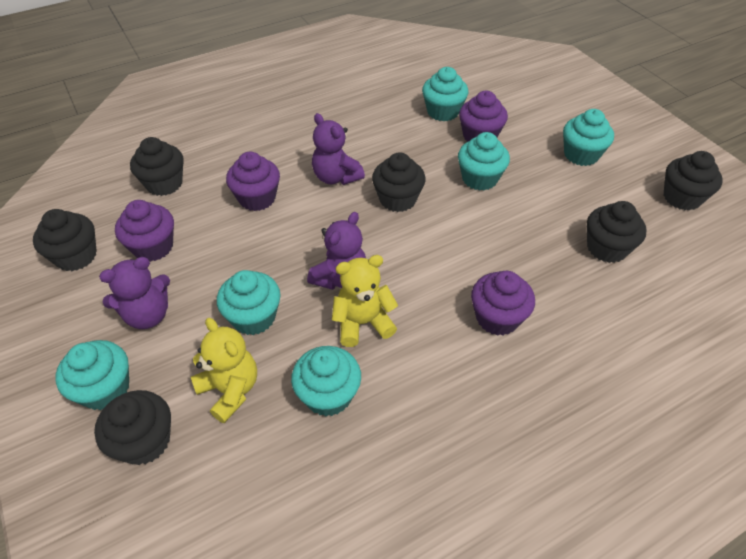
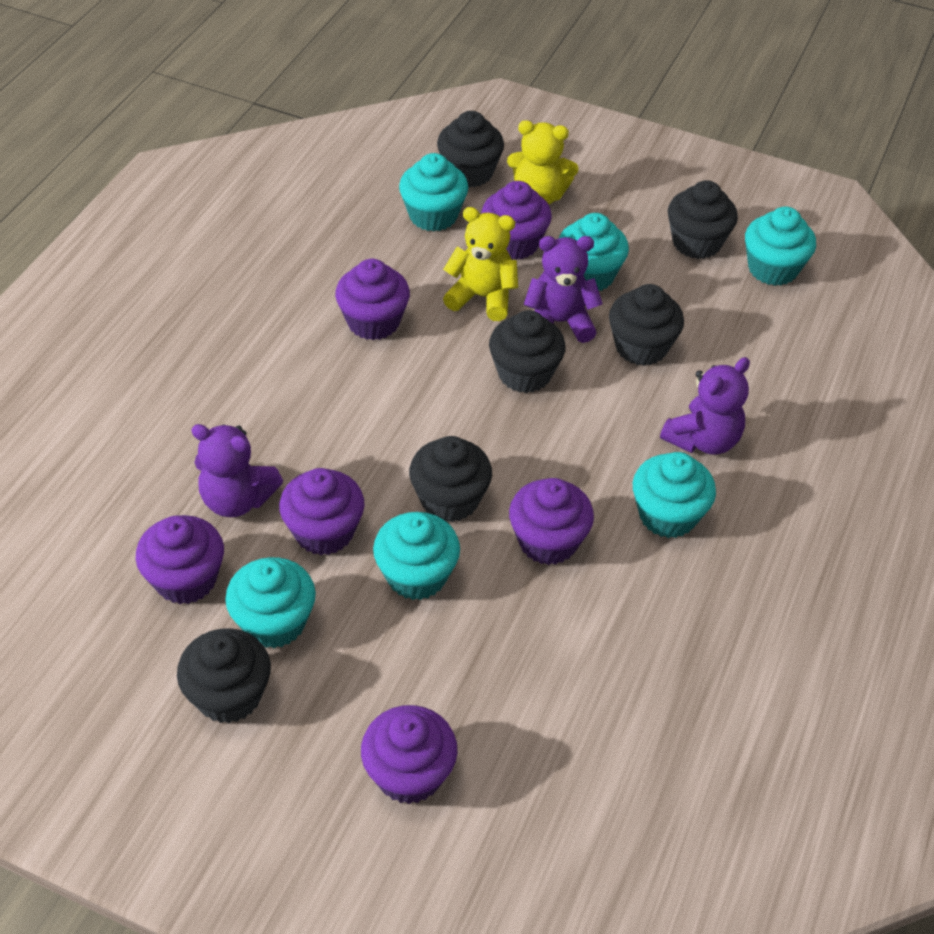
purple cupcake: [115,200,174,262] [226,152,280,211] [459,91,508,142] [471,271,535,336] = 4 -> [136,515,224,604] [279,468,365,555] [335,259,410,340] [361,705,457,804] [481,181,552,260] [509,478,594,565] = 6

